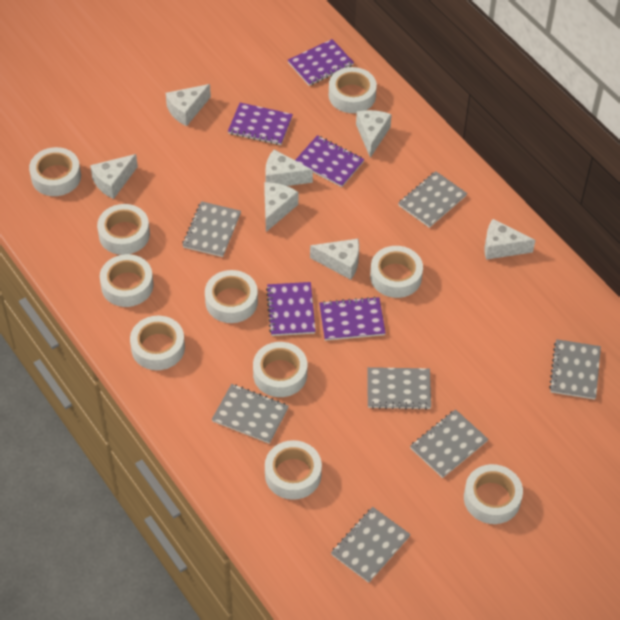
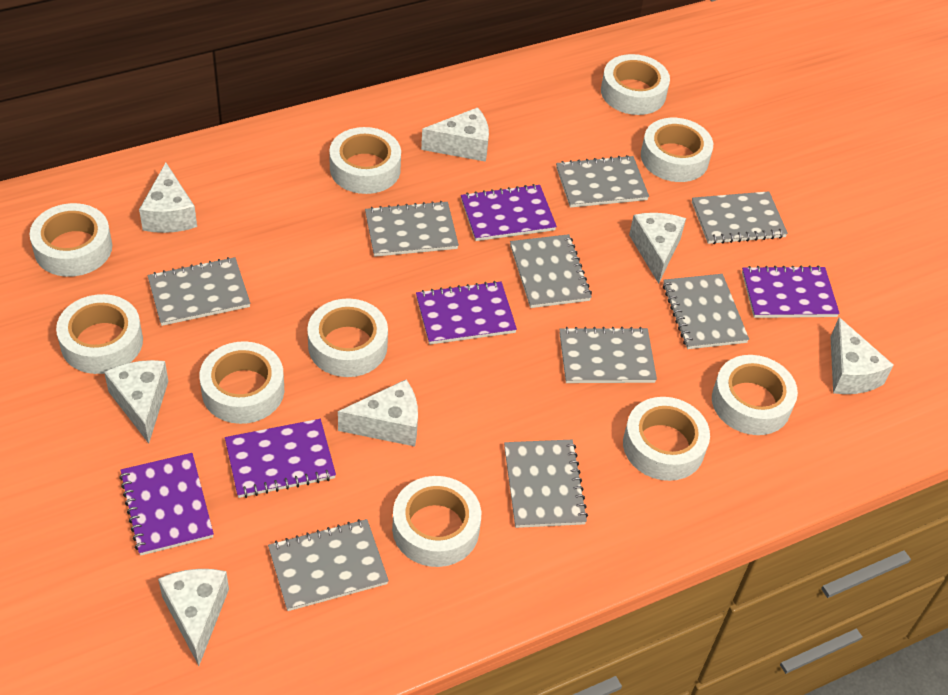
grey notebook: [182,201,241,257] [212,384,289,444] [331,507,411,583] [367,367,431,410] [398,171,467,228] [410,409,488,478] [549,339,601,400] = 7 -> [147,257,250,326] [268,519,389,611] [365,201,459,257] [504,440,588,528] [510,234,592,308] [556,155,649,208] [559,327,657,383] [663,274,749,349] [692,191,788,244] = 9

